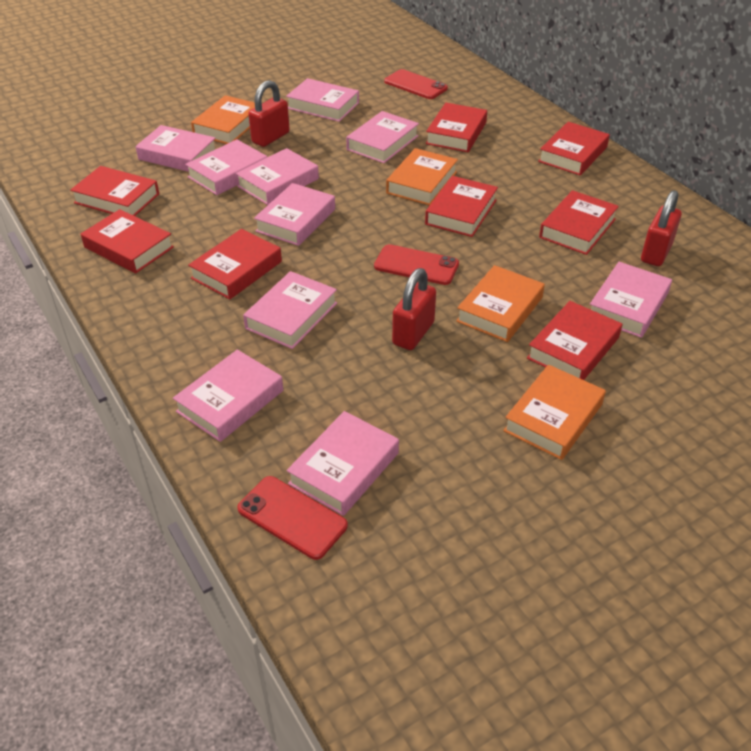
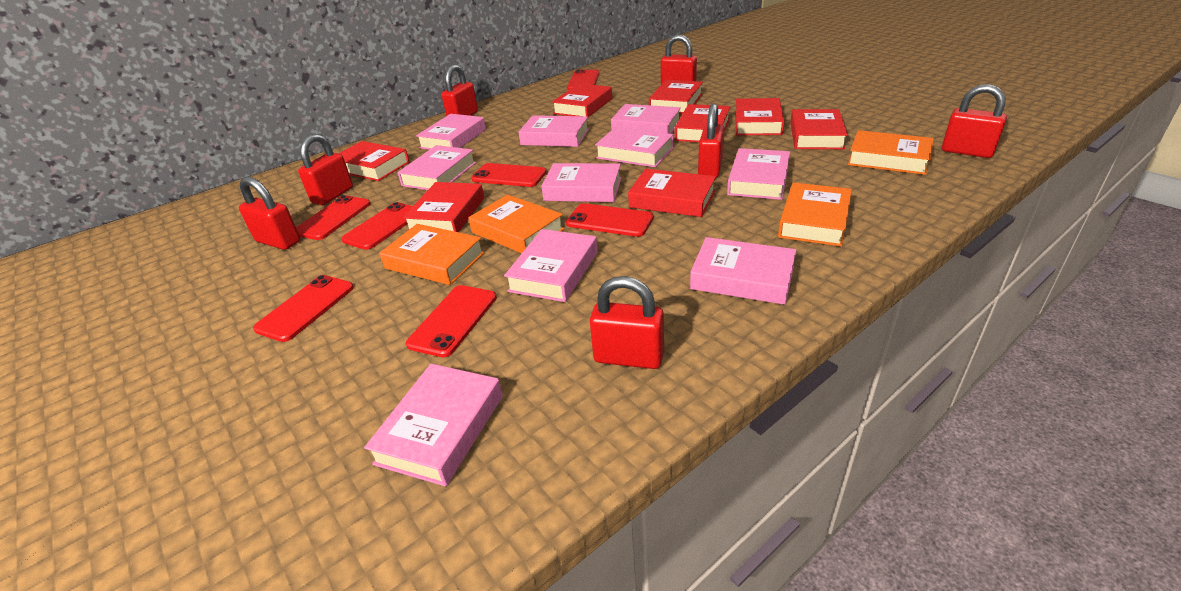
red padlock: [248,80,290,147] [392,268,436,350] [641,190,682,266] = 3 -> [239,177,300,250] [298,134,353,205] [441,64,478,116] [590,276,664,369] [661,34,697,84] [698,103,725,178] [942,84,1007,158] = 7
red phone: [237,476,348,560] [374,244,459,285] [384,69,448,99] = 3 -> [253,275,354,342] [296,195,371,240] [341,202,413,250] [406,285,497,357] [471,163,547,187] [566,203,654,237] [567,69,600,90] = 7

